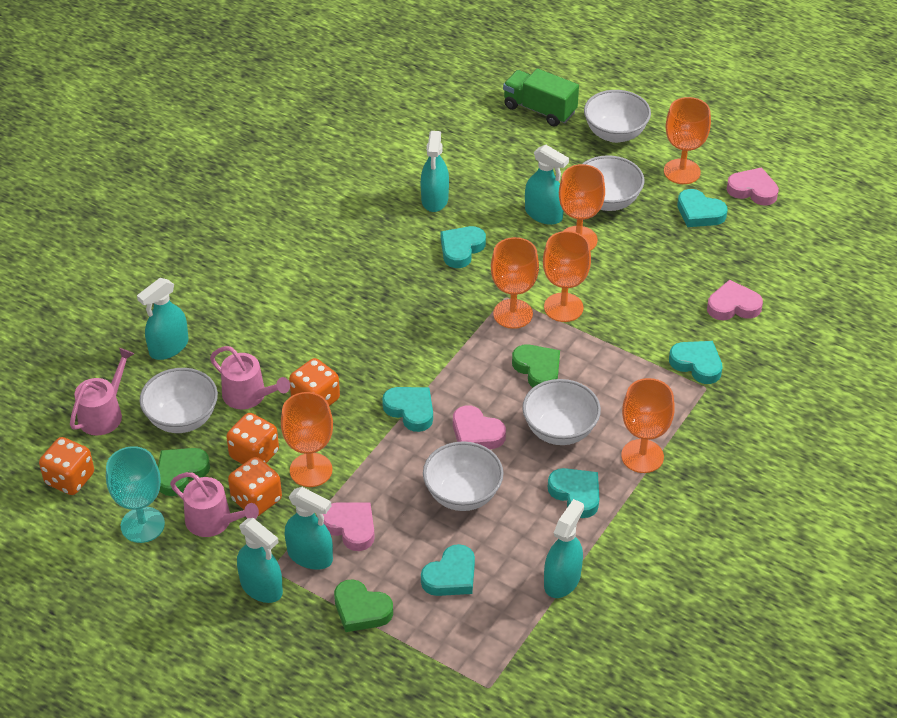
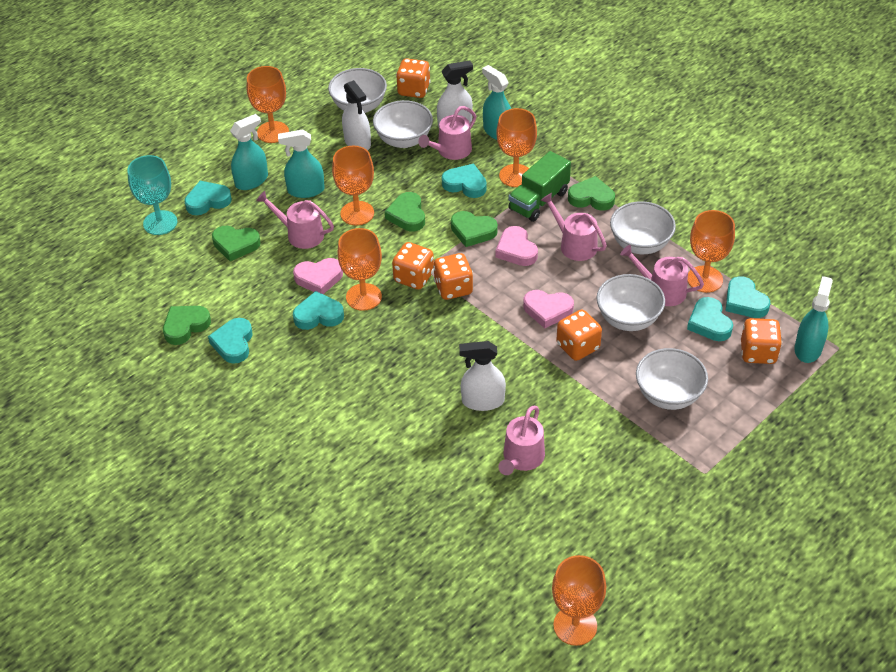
green heart: [158,448,210,496] [334,579,393,632] [512,345,560,387] = 3 -> [163,306,211,345] [212,226,261,261] [385,192,425,232] [451,211,498,247] [568,176,615,211] = 5
orange dice: [39,437,94,495] [226,413,279,464] [228,457,282,516] [289,358,340,406] = 4 -> [392,242,434,290] [396,58,431,98] [433,253,473,300] [556,310,602,361] [741,318,782,364] = 5
pink heart: [323,502,375,551] [453,405,506,449] [707,280,763,320] [727,167,779,206] = 4 -> [293,258,343,294] [496,226,538,266] [523,290,574,328] = 3
pink watering can: [70,348,134,435] [170,472,259,537] [210,346,290,409] = 3 -> [256,191,334,249] [418,106,476,160] [498,406,545,475] [541,193,607,261] [620,245,704,306] = 5
turquoise spray bottle: [137,278,189,360] [237,518,283,603] [285,487,333,570] [421,131,449,212] [525,145,569,225] [544,499,584,598] = 6 -> [230,114,268,190] [278,130,325,198] [482,65,511,140] [795,276,833,363] = 4
white spray bottle: none = 0 -> [342,80,371,150] [437,61,473,127] [459,341,506,411] = 3

